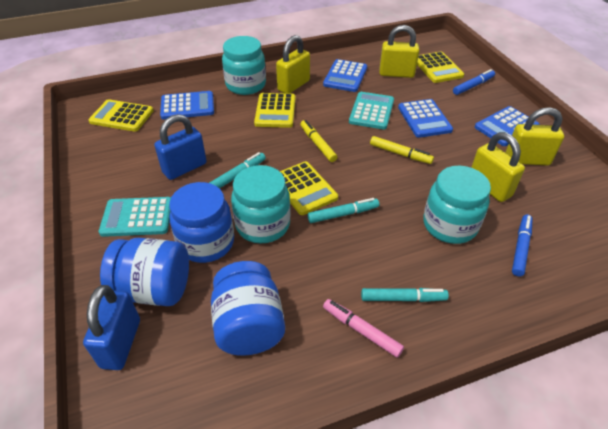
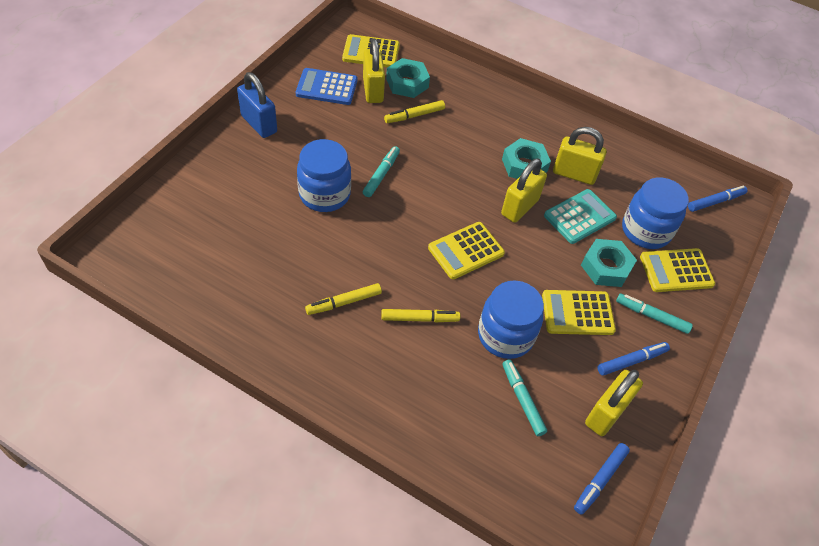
blue calculator: [160,91,214,119] [323,59,367,92] [398,99,453,138] [475,106,540,146] = 4 -> [296,68,358,105] = 1
blue marker: [453,69,495,95] [512,215,533,276] = 2 -> [574,443,630,515] [598,342,670,376] [688,186,747,212] = 3
blue padlock: [83,285,140,370] [154,114,207,180] = 2 -> [237,72,277,138] = 1
pink marker: [323,299,404,358] = 1 -> none = 0
turquoise calculator: [99,197,171,237] [349,92,394,129] = 2 -> [544,189,617,244] = 1
turquoise jar: [222,36,266,95] [231,165,291,243] [423,166,491,244] = 3 -> none = 0
turquoise nut: none = 0 -> [386,58,430,98] [502,138,551,179] [581,239,637,287] = 3
yellow marker: [300,120,337,162] [370,136,434,164] = 2 -> [305,283,382,315] [381,309,460,323] [384,100,445,123] = 3

